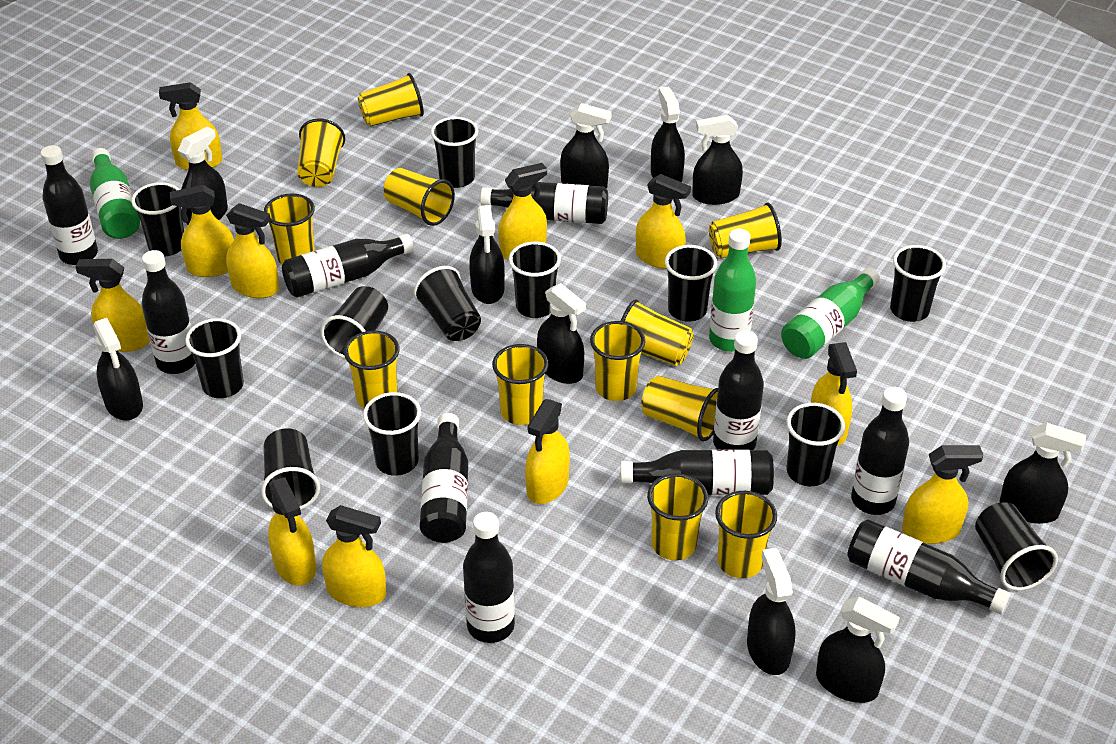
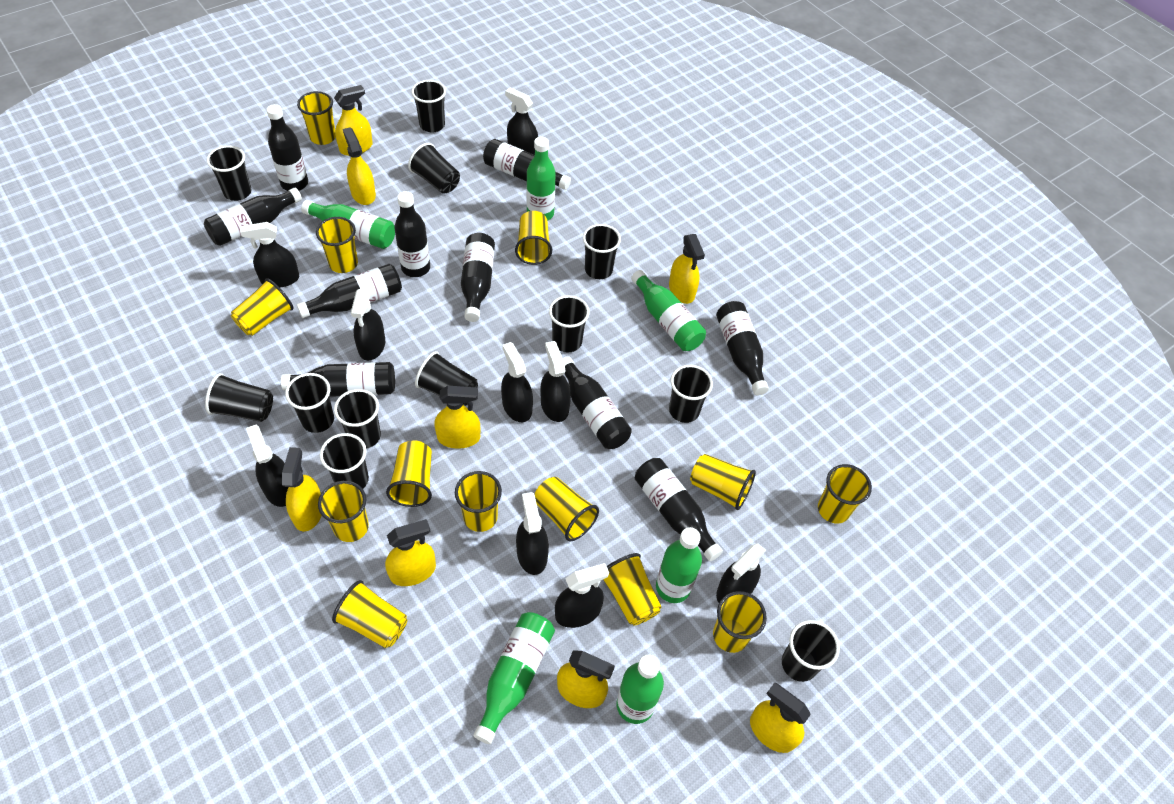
black spray bottle: [93,318,143,421] [178,126,228,225] [469,205,505,304] [537,283,586,384] [560,103,612,189] [651,87,685,182] [692,115,743,205] [747,548,796,675] [816,597,900,703] [1000,423,1086,524] = 10 -> [240,222,299,287] [246,425,288,507] [351,289,385,361] [501,342,533,422] [505,87,538,155] [516,492,549,575] [540,341,571,422] [555,563,609,628] [716,543,766,603] = 9
green bottle: [90,148,140,239] [709,229,756,352] [781,268,880,359] = 3 -> [301,200,395,249] [473,612,555,744] [526,137,556,221] [616,654,664,724] [631,270,706,351] [656,527,702,603] = 6
yellow cup: [264,193,315,265] [297,118,345,187] [344,330,400,408] [358,73,424,127] [384,168,455,226] [492,344,549,425] [590,321,645,401] [621,299,694,366] [641,376,718,441] [647,473,708,560] [709,203,782,258] [715,491,777,578] = 12 -> [231,278,293,336] [297,91,336,145] [316,217,358,273] [318,481,369,542] [332,580,407,648] [386,440,432,507] [455,471,502,532] [515,211,552,265] [534,477,599,541] [603,553,662,626] [690,454,756,510] [713,591,767,653] [818,464,872,524] = 13
yellow spray bottle: [75,259,150,352] [159,82,222,170] [170,185,234,277] [226,203,279,298] [268,477,316,586] [322,505,386,607] [498,163,547,260] [525,399,570,504] [636,174,691,269] [811,342,857,446] [902,445,983,544] = 11 -> [282,447,322,532] [334,85,373,156] [343,127,376,205] [385,519,436,586] [434,386,481,449] [557,650,615,708] [669,234,705,304] [750,683,811,753] = 8

